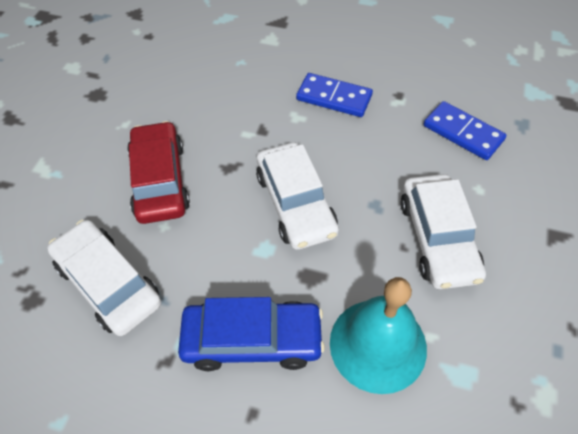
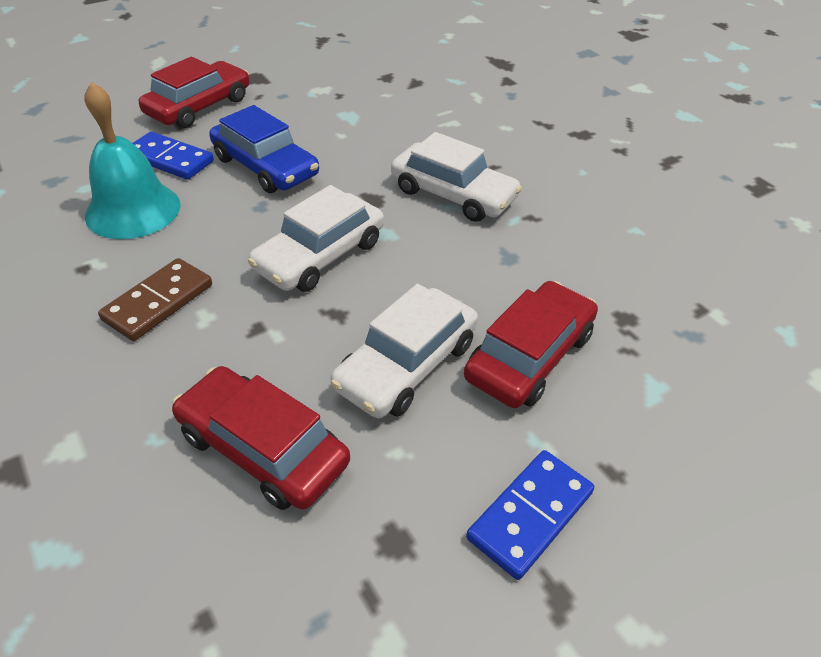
brown domino: none = 0 -> [98,258,212,341] = 1
red car: [127,121,190,224] = 1 -> [139,57,249,128] [172,366,350,510] [464,281,598,408] = 3

